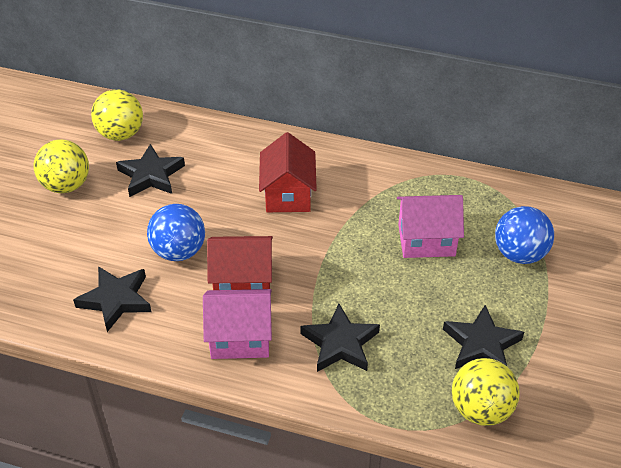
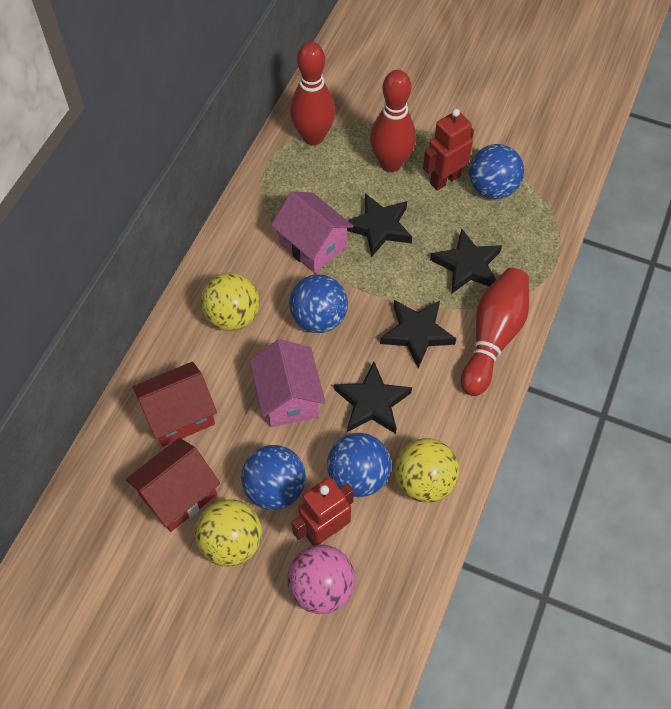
blue ball: [147,204,205,261] [495,206,554,264] = 2 -> [241,445,306,510] [289,274,348,333] [327,433,391,497] [469,144,524,199] = 4
pink ball: none = 0 -> [287,545,355,614] = 1
red bowling pin: none = 0 -> [290,42,335,145] [370,70,416,172] [461,268,529,396] = 3
red robot: none = 0 -> [292,477,354,546] [423,109,474,191] = 2

